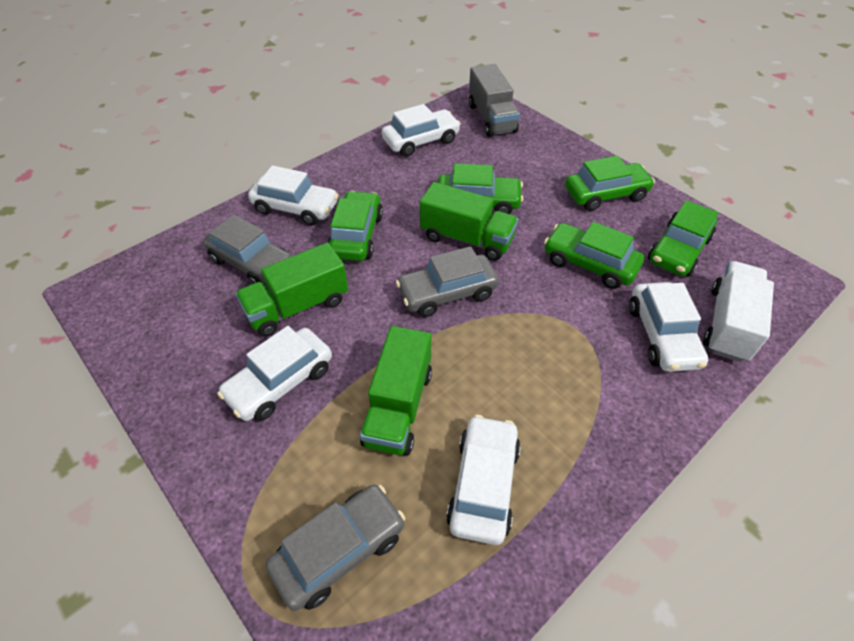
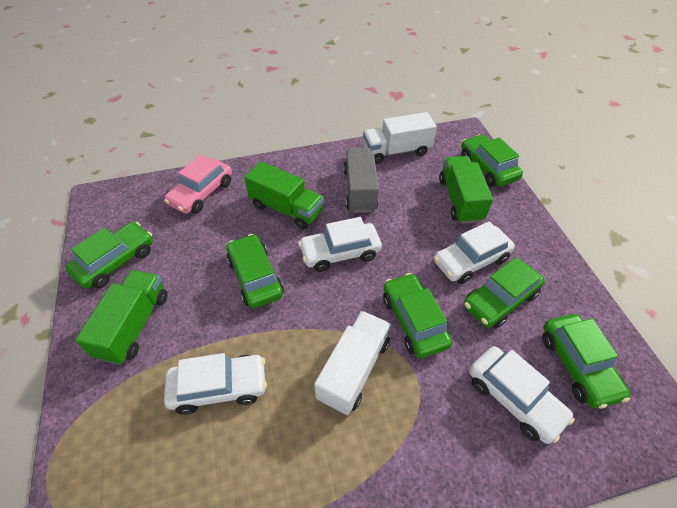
green car: [327,191,383,261] [438,163,523,214] [544,222,644,289] [565,156,655,211] [648,200,718,276] = 5 -> [65,222,153,289] [227,234,284,308] [383,273,452,358] [461,134,523,187] [464,257,545,329] [542,314,630,409] = 6
grey car: [203,214,292,285] [266,485,405,611] [396,246,499,317] = 3 -> none = 0
pink car: none = 0 -> [164,155,232,214] = 1
white car: [217,326,332,421] [248,165,338,225] [382,104,461,157] [446,415,521,545] [629,282,708,372] = 5 -> [164,353,267,415] [298,217,382,272] [434,221,515,284] [469,346,575,444] = 4
white truck: [703,261,774,362] = 1 -> [314,311,391,415] [363,112,437,164] = 2

